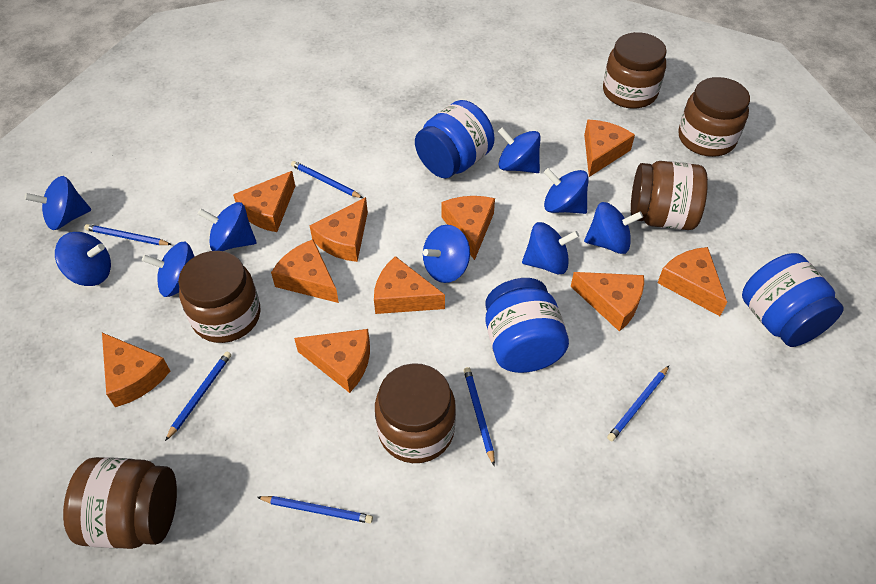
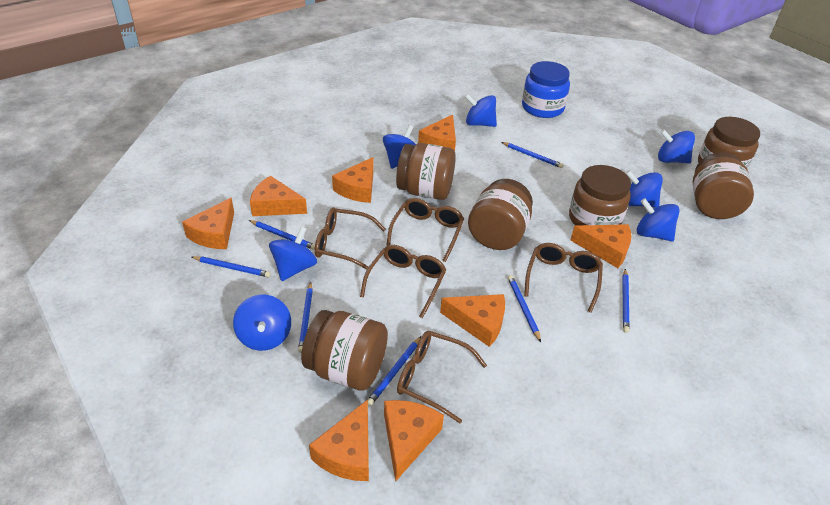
blue jar: [415,100,495,178] [485,278,569,373] [742,253,844,347] = 3 -> [522,61,570,118] = 1
blue pencil: [84,224,172,246] [165,352,231,441] [257,496,373,523] [291,161,363,198] [464,367,495,465] [607,366,669,441] = 6 -> [192,256,271,277] [249,220,315,250] [298,282,313,353] [368,336,421,406] [502,142,563,168] [508,275,541,342] [622,269,630,333] = 7
blue spinning top: [24,176,91,230] [55,232,111,286] [142,242,195,297] [198,202,257,251] [423,225,470,283] [498,127,540,173] [522,222,579,275] [544,168,589,214] [584,202,643,254] = 9 -> [233,295,291,351] [269,226,317,281] [383,125,416,169] [465,94,497,127] [625,170,663,208] [637,198,680,241] [658,129,695,163] = 7
brown glasses: none = 0 -> [315,207,386,270] [360,245,446,318] [386,198,464,262] [397,331,487,423] [524,243,603,313] = 5
orange cheese: [102,333,170,407] [233,171,295,232] [271,239,339,303] [294,329,370,393] [310,197,368,262] [374,256,445,314] [441,196,495,260] [571,272,644,332] [584,120,635,177] [658,247,727,316] = 10 -> [182,198,234,249] [250,176,307,216] [309,400,369,481] [332,157,374,203] [384,400,444,482] [418,115,456,151] [440,294,505,347] [571,224,631,268] = 8

